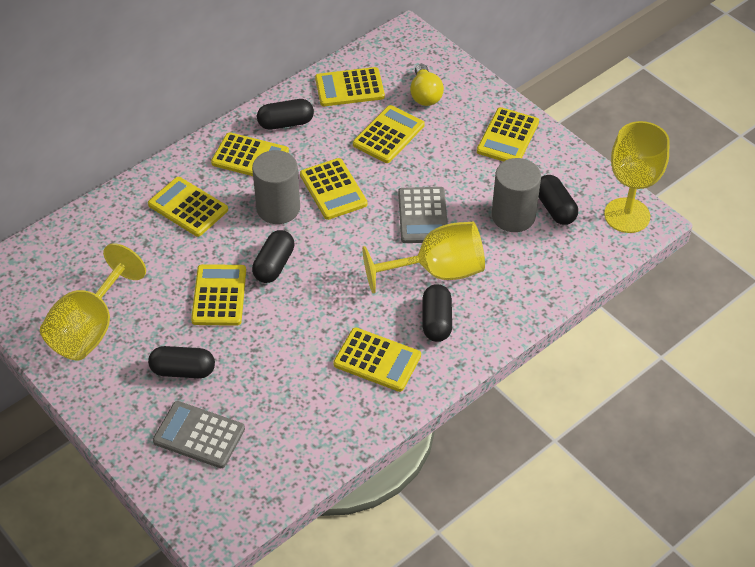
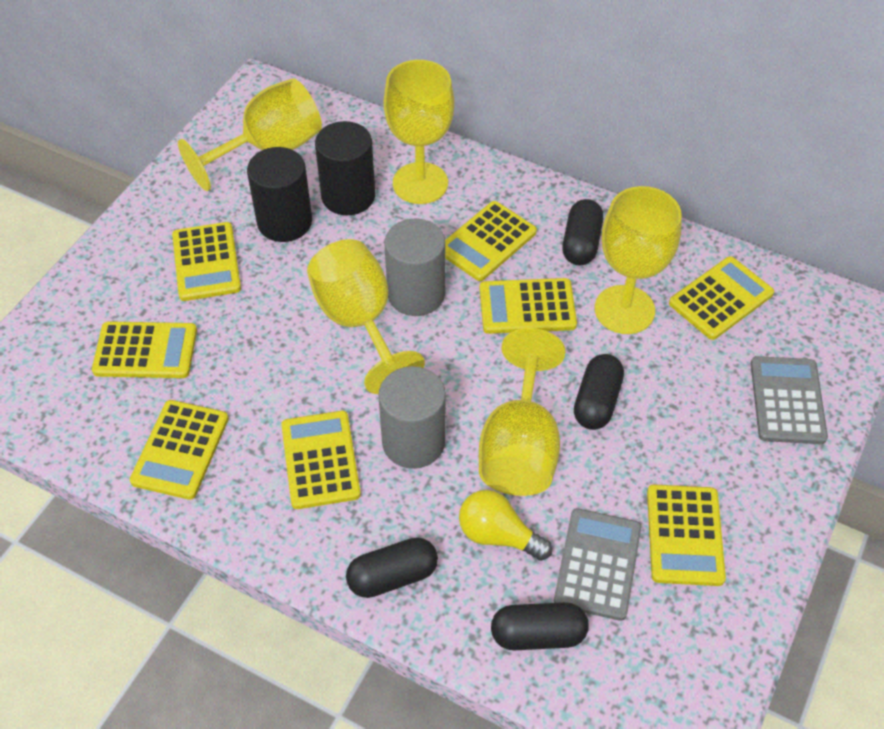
black capsule: [148,346,215,378] [252,230,295,283] [257,99,314,130] [422,284,452,342] [539,175,578,225] = 5 -> [346,537,438,598] [491,602,589,650] [562,199,603,265] [574,354,624,430] = 4
black cylinder: none = 0 -> [247,147,312,242] [315,121,375,215] = 2
yellow goblet: [40,243,146,360] [362,222,485,293] [604,121,670,233] = 3 -> [178,78,322,191] [307,239,425,394] [384,60,454,204] [479,328,566,496] [595,186,682,334] = 5

